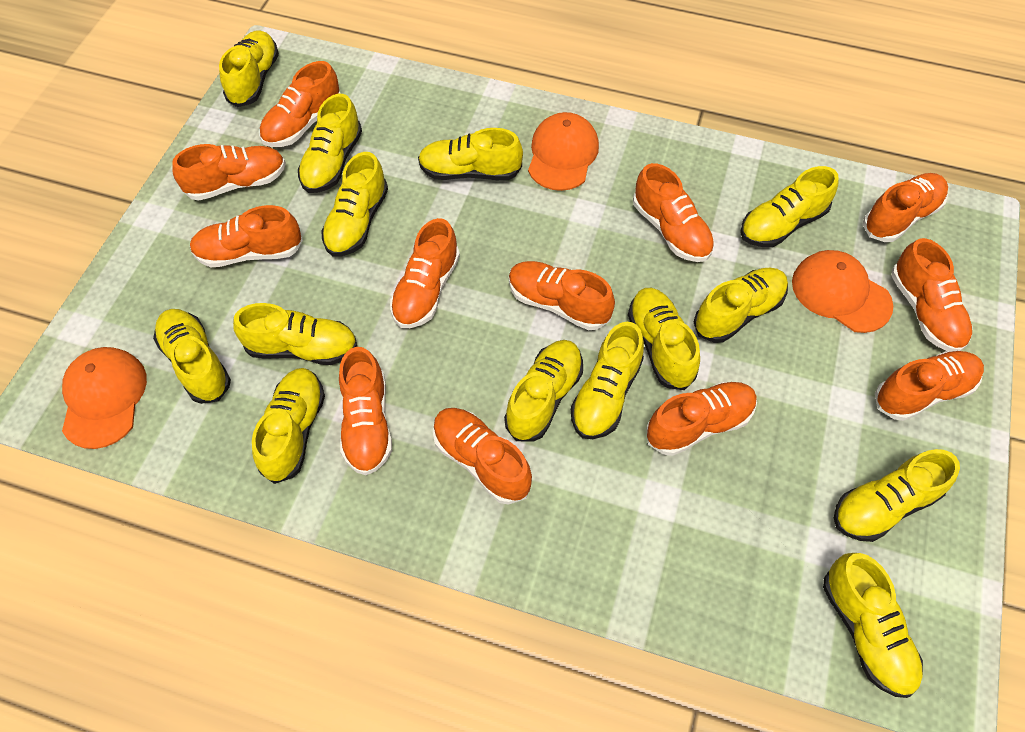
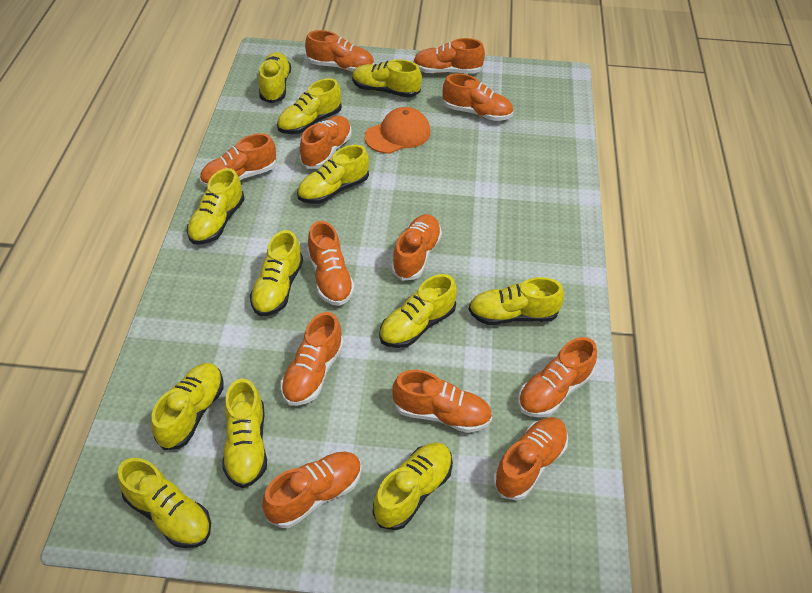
orange cap: [62,347,147,449] [528,112,599,191] [792,250,893,333] = 3 -> [364,107,430,154] = 1
yellow shoe: [153,309,231,404] [219,30,279,107] [233,303,357,365] [252,368,325,484] [298,94,362,193] [321,152,388,256] [418,128,523,180] [504,340,583,441] [571,322,644,439] [628,288,700,390] [694,268,788,343] [740,166,839,247] [823,553,923,698] [834,449,960,542] = 14 -> [117,458,211,548] [151,363,224,450] [187,168,244,245] [222,379,267,488] [250,230,303,316] [259,52,291,103] [277,78,342,134] [297,145,369,204] [352,59,422,98] [373,442,453,530] [379,274,457,348] [469,277,564,325] = 12

